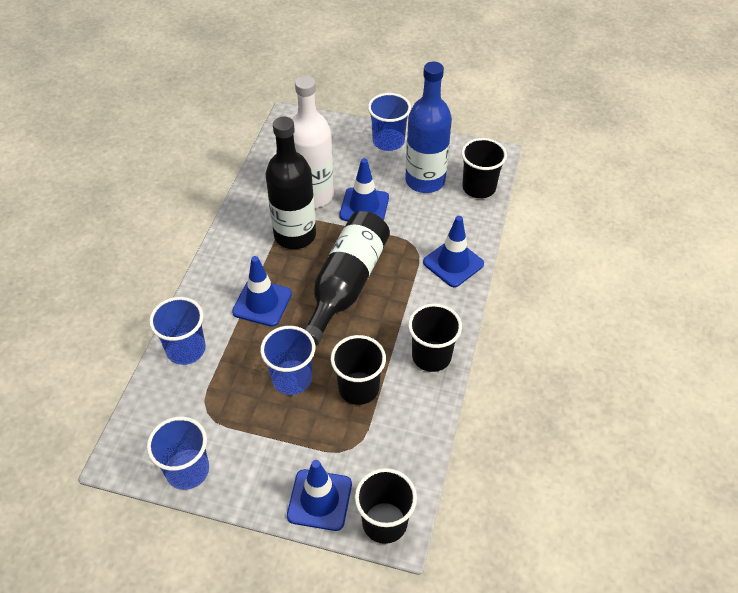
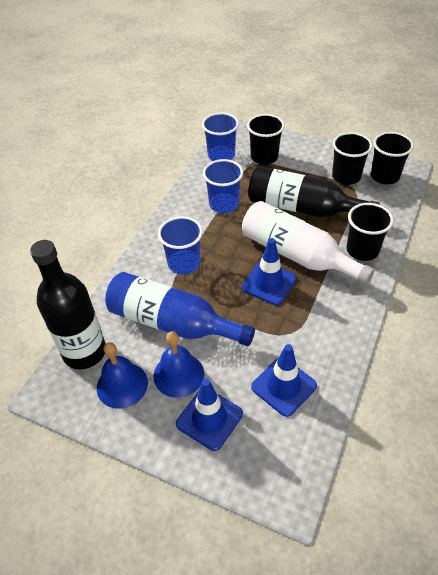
blue bell: none = 0 -> [97,342,148,409] [153,331,204,398] = 2
blue cup: [147,417,209,490] [149,297,206,365] [260,326,315,395] [368,93,411,151] = 4 -> [158,216,203,275] [202,112,239,161] [203,159,243,213] = 3
blue traffic cone: [232,256,292,327] [287,460,352,531] [339,158,389,221] [423,216,484,287] = 4 -> [176,379,243,451] [242,238,297,305] [251,344,317,417] = 3

